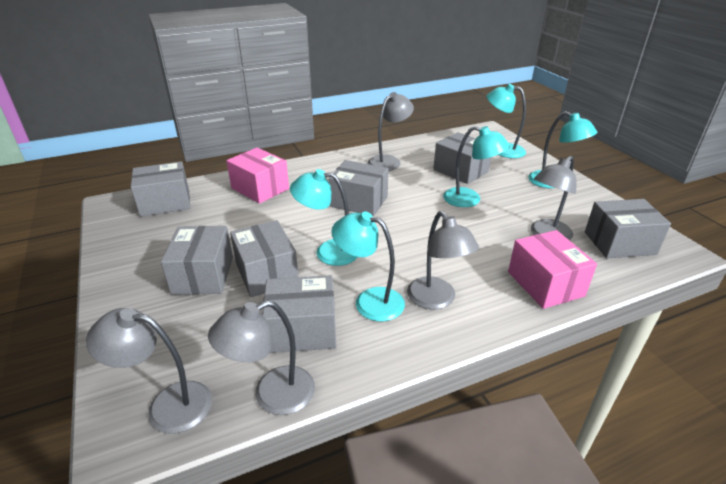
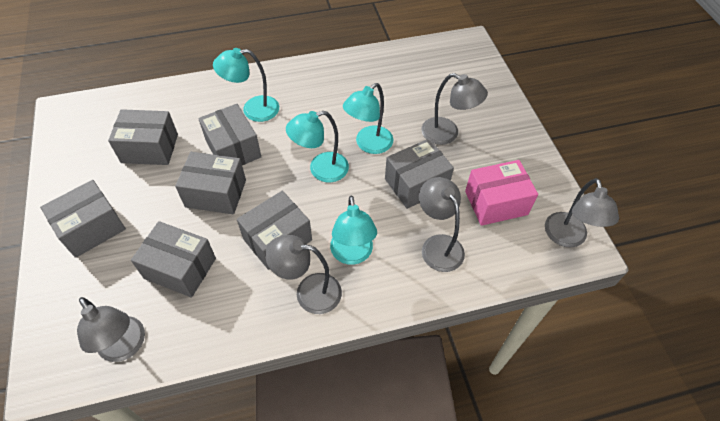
pink box: [226,148,289,204] [508,230,597,309] = 2 -> [465,160,538,226] = 1
turquoise lamp: [290,169,358,266] [331,212,405,322] [443,126,509,207] [487,84,526,158] [528,111,597,188] = 5 -> [213,48,279,122] [286,111,349,182] [330,196,377,265] [343,83,393,154] = 4

